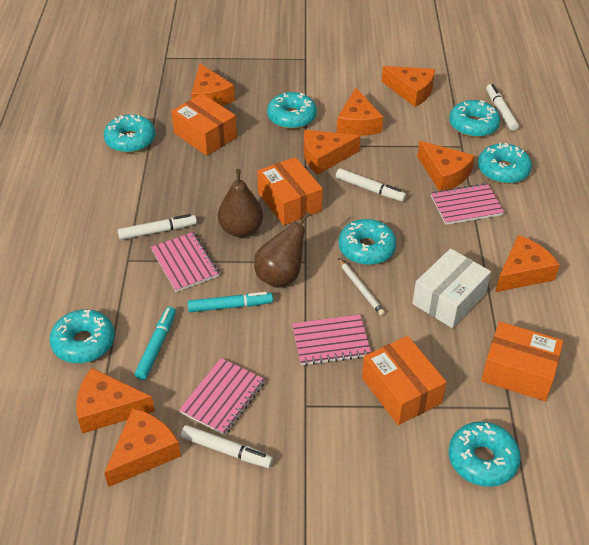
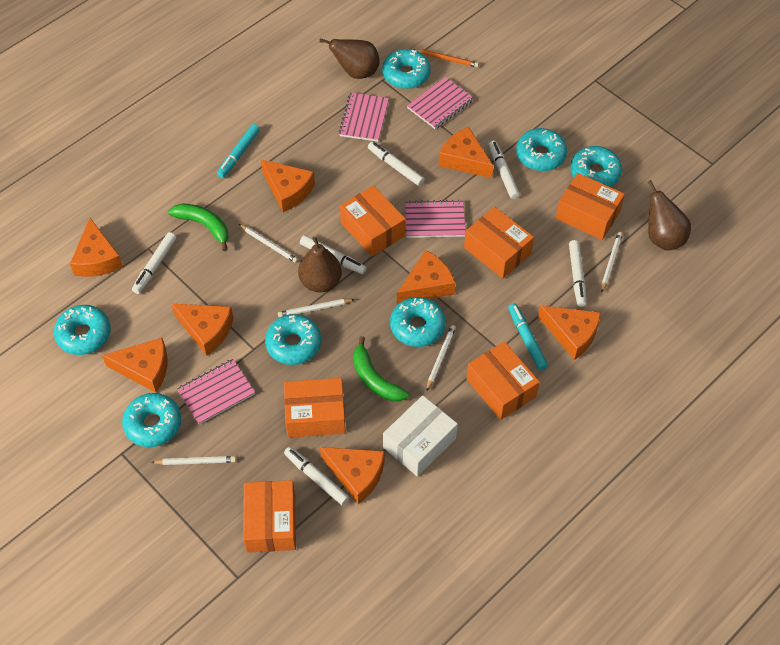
brown pear: [218,169,263,237] [254,212,310,288] = 2 -> [298,237,342,292] [319,39,380,79] [648,180,691,251] = 3
green banana: none = 0 -> [168,204,229,251] [353,336,409,401] = 2
orange box: [171,94,237,156] [257,157,323,226] [362,336,446,425] [481,321,564,401] = 4 -> [243,480,296,553] [284,378,346,438] [340,185,406,256] [464,207,534,279] [466,341,540,420] [556,173,625,240] = 6
orange pencil: none = 0 -> [413,49,479,67] = 1
white marker: [118,214,197,240] [181,425,273,468] [336,168,406,202] [486,84,519,131] = 4 -> [132,232,176,294] [284,447,349,506] [300,235,366,274] [368,142,425,186] [488,141,520,199] [569,240,586,307] = 6
white pencil: [338,258,385,316] = 1 -> [151,456,236,465] [239,224,298,263] [278,299,355,318] [426,325,456,391] [601,232,623,293] = 5

